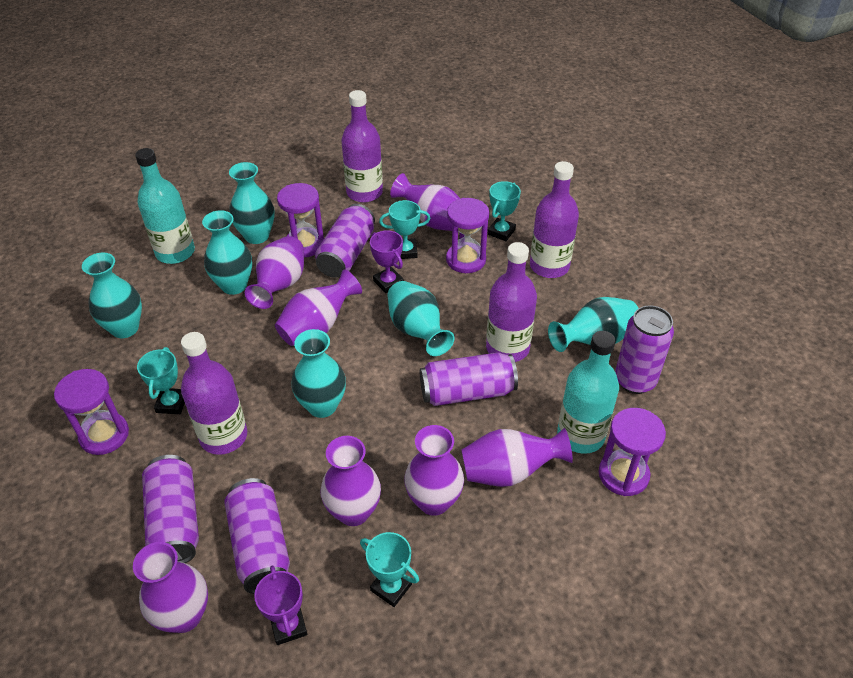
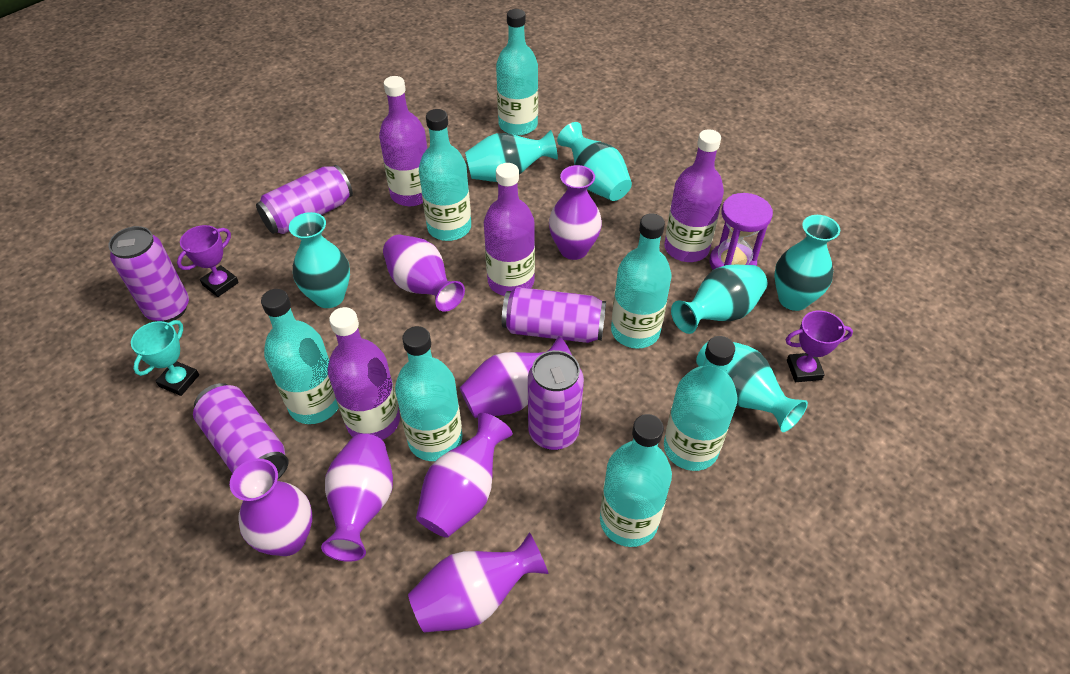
purple hourglass: [54,369,129,455] [277,183,324,257] [446,198,489,273] [599,408,666,496] = 4 -> [709,193,773,270] = 1
turquoise bottle: [135,148,195,264] [557,331,619,454] = 2 -> [261,289,339,424] [395,326,463,461] [419,109,471,241] [496,9,538,135] [600,414,672,547] [611,213,671,349] [664,336,737,471] = 7
turquoise trophy: [137,347,185,414] [360,532,419,607] [379,200,430,259] [488,181,521,241] = 4 -> [131,320,199,396] = 1

